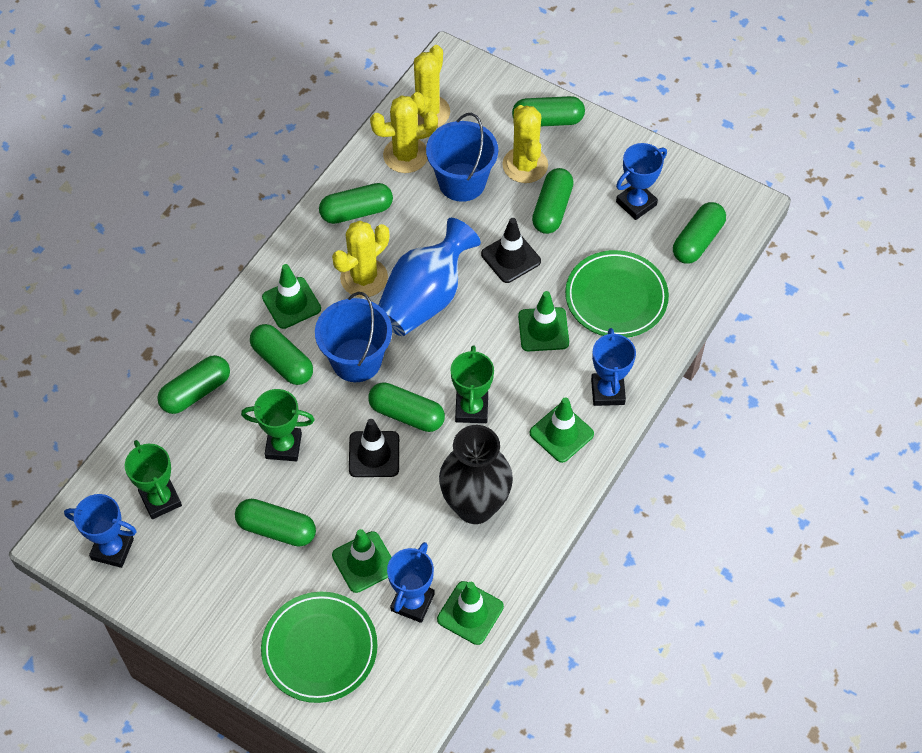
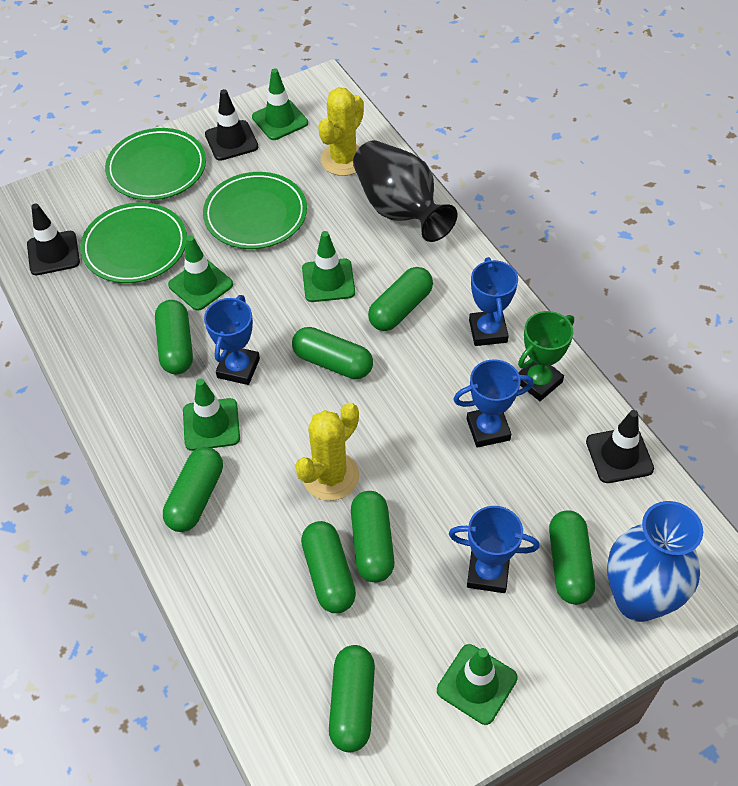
black traffic cone: [349,419,399,477] [481,218,541,283] = 2 -> [27,204,80,275] [205,89,258,161] [586,410,654,483] = 3
blue bucket: [315,292,392,382] [426,113,498,202] = 2 -> none = 0
green plate: [261,592,378,703] [565,250,669,338] = 2 -> [80,202,187,283] [105,128,206,200] [203,172,307,249] = 3
green trophy: [125,440,182,519] [241,389,315,461] [450,345,494,423] = 3 -> [518,311,574,401] = 1
yellow cactus: [332,221,389,298] [370,95,438,173] [411,45,450,128] [502,105,548,183] = 4 -> [295,403,359,501] [318,87,364,176] = 2

